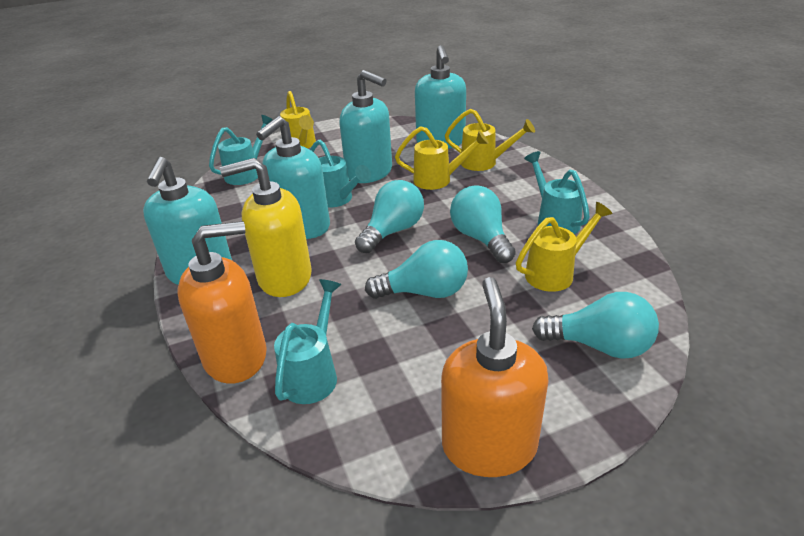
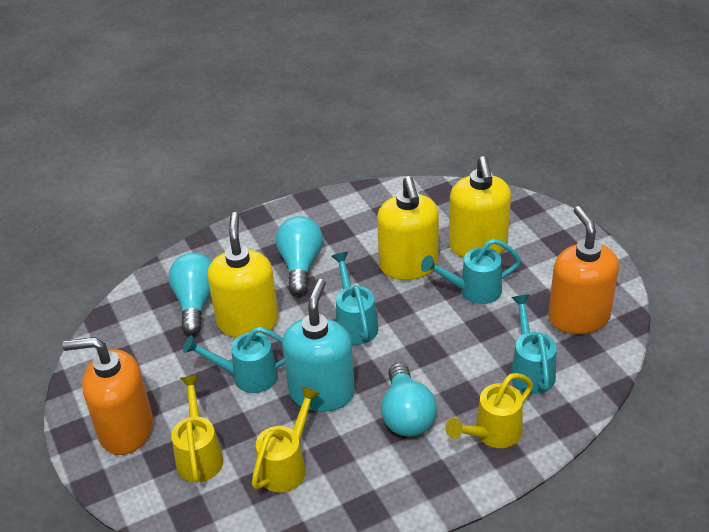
turquoise light bulb: [355,180,424,253] [365,240,468,299] [450,185,516,263] [532,292,659,359] = 4 -> [168,253,212,335] [276,216,323,295] [381,363,437,437] = 3
turquoise soap dispenser: [143,157,232,285] [256,116,330,239] [339,70,392,183] [415,45,466,149] = 4 -> [282,279,355,412] = 1
yellow soap dispenser: [220,158,312,297] = 1 -> [207,212,279,338] [377,176,439,280] [449,156,511,258] = 3
yellow watering can: [280,91,316,149] [395,126,489,190] [445,109,535,171] [516,202,613,292] = 4 -> [171,375,223,482] [252,386,320,493] [445,373,533,448] = 3

